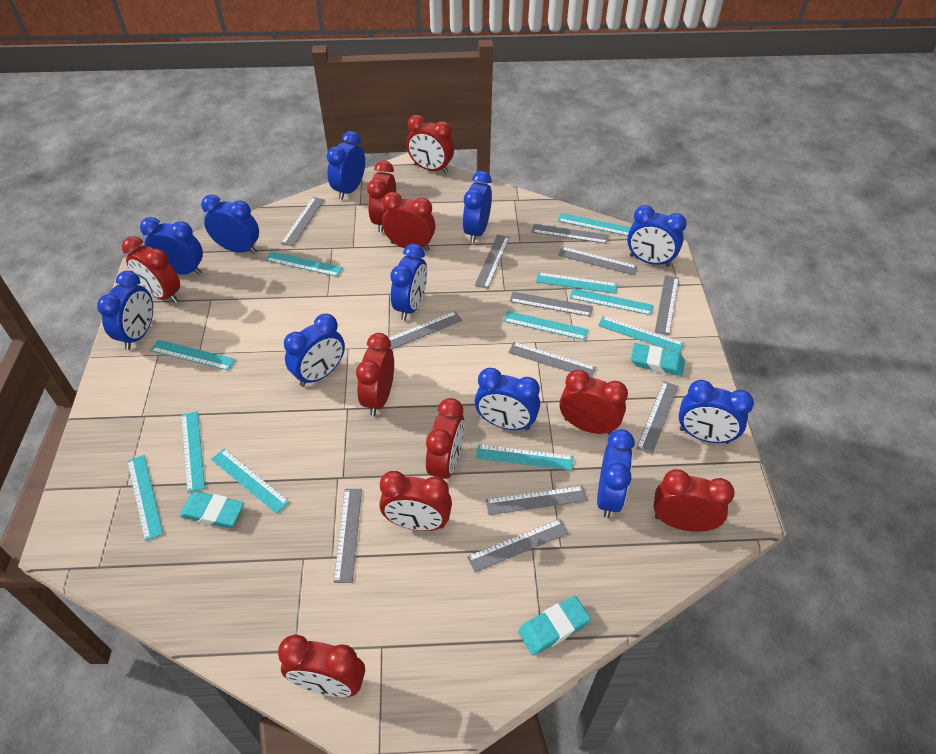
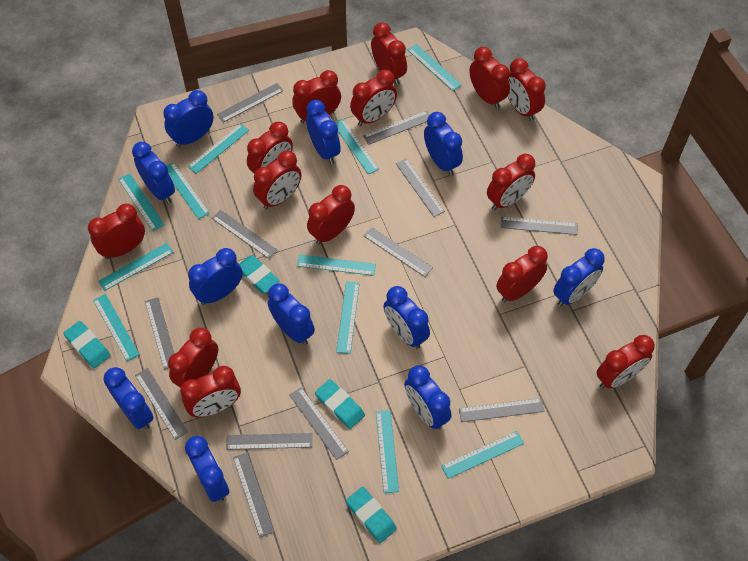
red clock: [122,237,180,303] [278,634,365,697] [356,333,394,416] [367,160,396,233] [379,471,452,531] [382,192,435,251] [406,115,454,174] [426,398,465,479] [560,370,628,435] [654,469,735,532] = 10 -> [88,203,145,259] [168,328,218,388] [180,366,241,417] [247,122,293,173] [253,151,301,209] [292,70,341,123] [307,185,355,245] [350,70,397,126] [371,22,407,85] [469,47,510,109] [487,154,535,210] [496,246,548,303] [508,58,546,121] [596,335,655,388] = 14
turquoise eraser: [180,491,244,528] [518,596,591,656] [631,343,685,376] = 3 -> [63,321,111,368] [239,255,280,293] [315,379,365,429] [346,487,397,543] = 4

